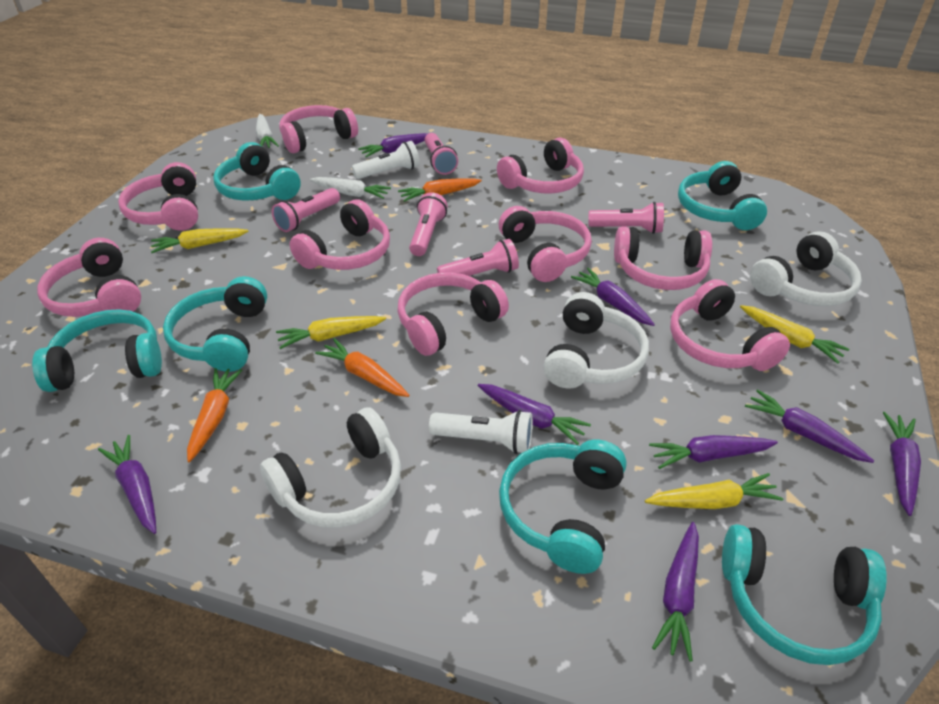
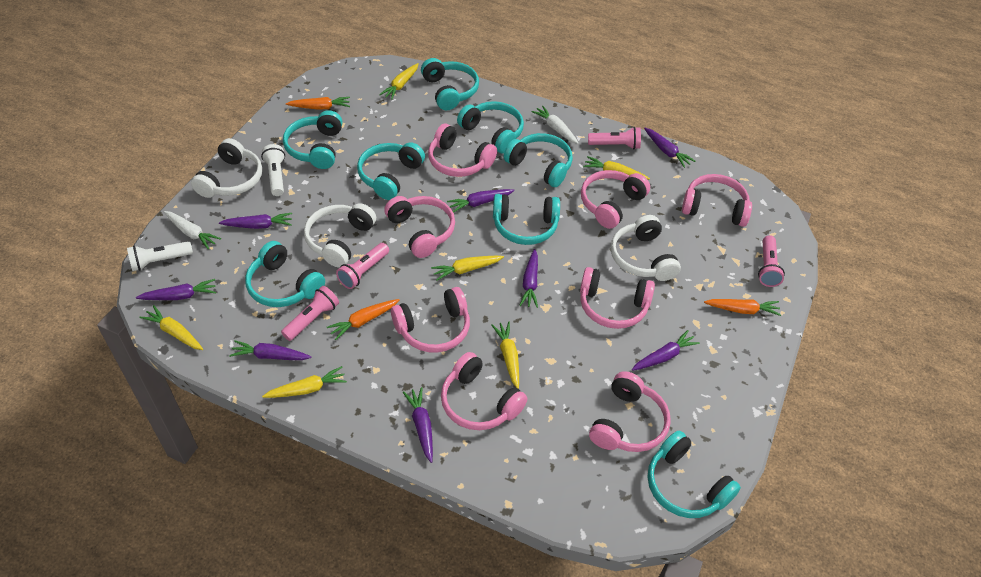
pink flashlight: [272,188,340,232] [409,192,448,256] [424,133,458,175] [437,239,519,276] [588,202,664,234] = 5 -> [281,286,339,341] [336,243,389,289] [588,127,641,149] [758,235,785,287] = 4
pink headphones: [37,238,141,317] [118,162,198,231] [279,105,358,153] [290,199,390,270] [397,273,509,356] [497,138,584,193] [499,206,592,282] [614,226,712,290] [670,279,790,371] = 9 -> [384,196,455,258] [391,287,470,353] [428,124,497,177] [441,352,528,430] [580,267,655,329] [581,170,650,229] [589,371,671,452] [682,174,752,227] = 8
turquoise headphones: [32,309,162,392] [163,276,267,372] [213,142,301,201] [499,440,627,574] [678,161,767,230] [722,524,887,665] = 6 -> [245,241,325,307] [283,110,342,169] [357,142,425,200] [421,58,479,110] [457,101,524,154] [493,194,560,245] [504,133,573,187] [647,431,741,518] = 8
yellow carrot: [151,228,249,253] [276,316,386,349] [645,473,783,509] [740,305,849,364] = 4 -> [139,305,203,350] [262,366,347,398] [379,63,419,100] [431,256,504,281] [491,321,519,389] [583,156,650,180] = 6

